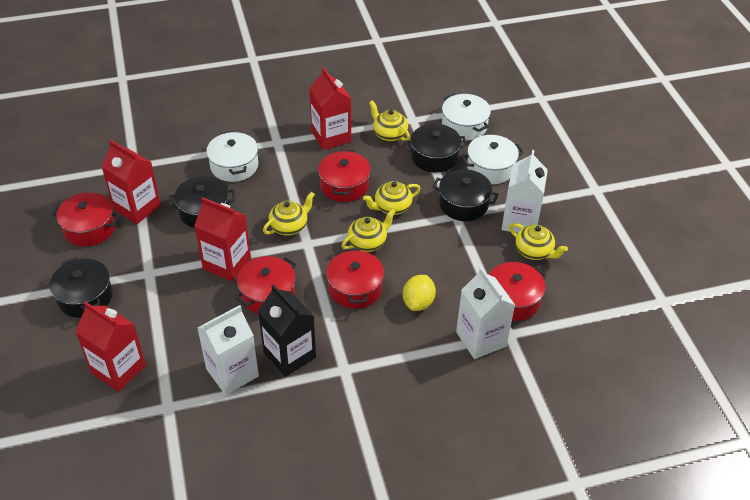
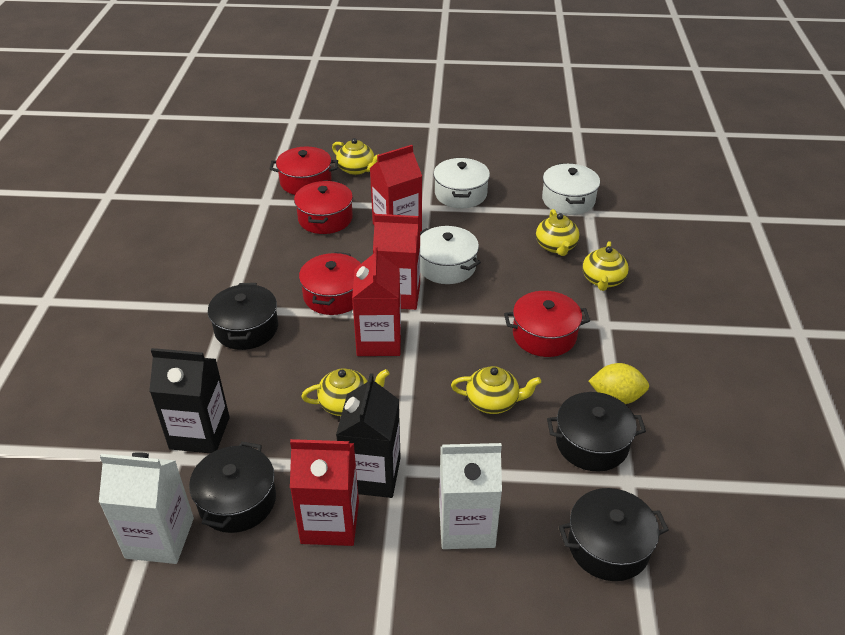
black carton: [258,284,316,377] = 1 -> [149,348,230,454] [336,373,401,498] = 2
red pot: [51,192,120,247] [236,256,297,314] [318,150,371,202] [326,248,384,309] [489,262,547,321] = 5 -> [270,147,338,195] [294,180,353,234] [299,252,361,315] [504,291,590,357] = 4
white carton: [198,305,259,395] [456,267,515,359] [501,150,548,233] = 3 -> [99,452,194,564] [439,443,502,549] = 2

